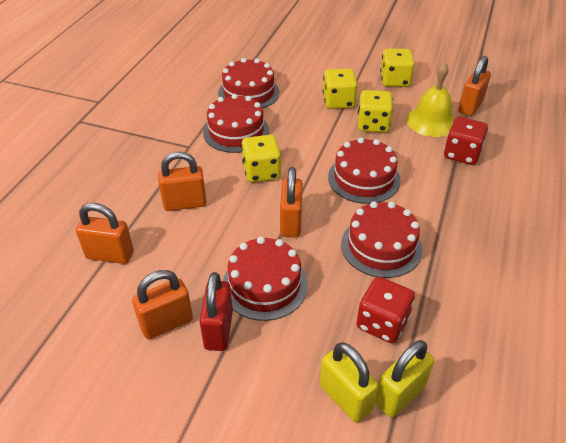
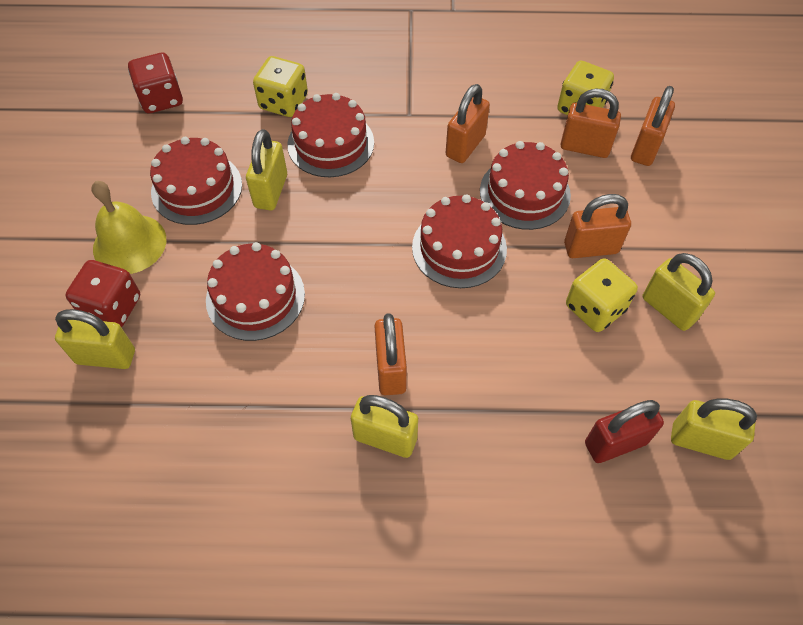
yellow dice: [241,135,281,182] [323,69,358,109] [358,90,393,133] [380,49,415,87] = 4 -> [253,56,308,117] [557,61,614,115] [566,258,638,332] = 3
yellow padlock: [320,343,378,423] [375,340,434,417] = 2 -> [55,309,135,369] [246,129,287,210] [351,395,418,458] [642,253,715,331] [671,399,757,460] = 5

